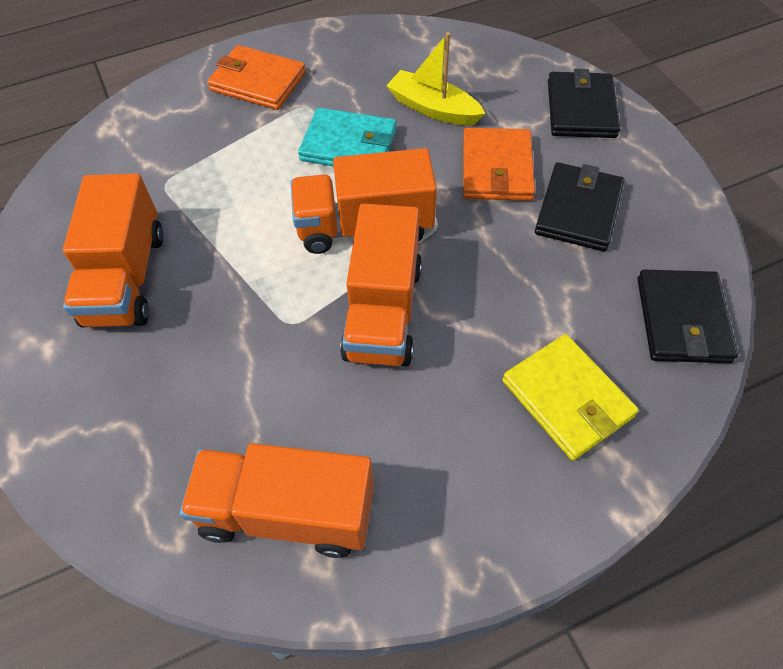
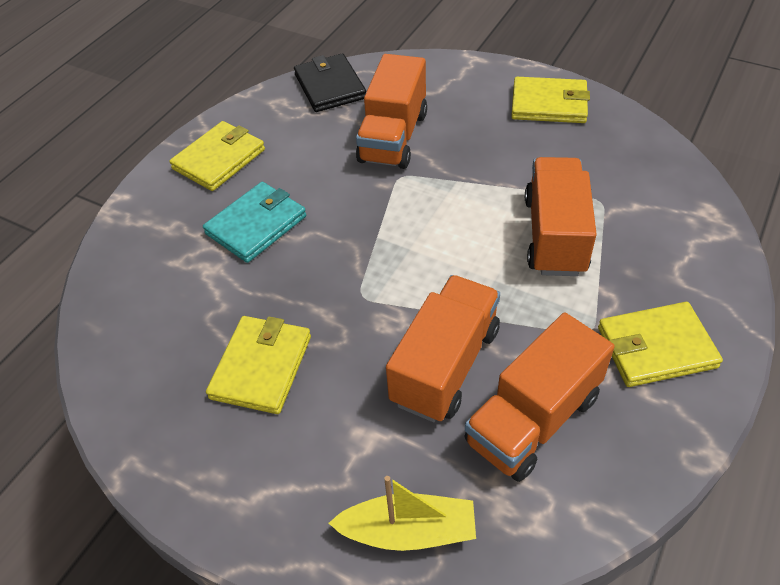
black wallet: [535,162,624,251] [548,69,620,138] [637,270,738,363] = 3 -> [294,54,366,112] = 1
orange wallet: [207,45,306,110] [463,128,535,201] = 2 -> none = 0
yellow wallet: [502,334,639,461] = 1 -> [169,121,265,191] [206,316,311,414] [511,77,590,123] [598,302,723,387] = 4

